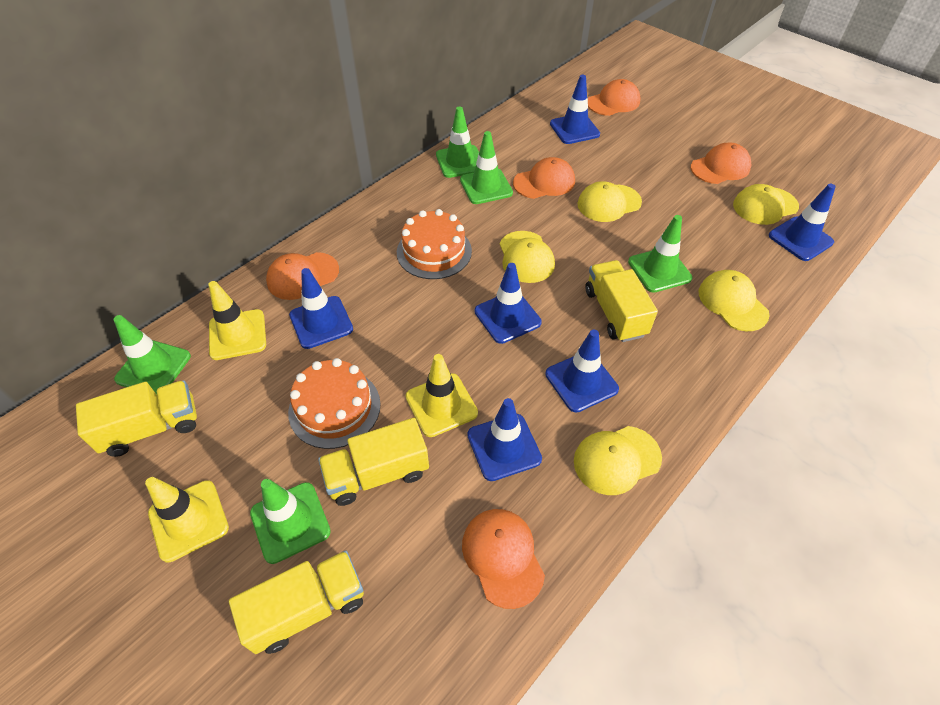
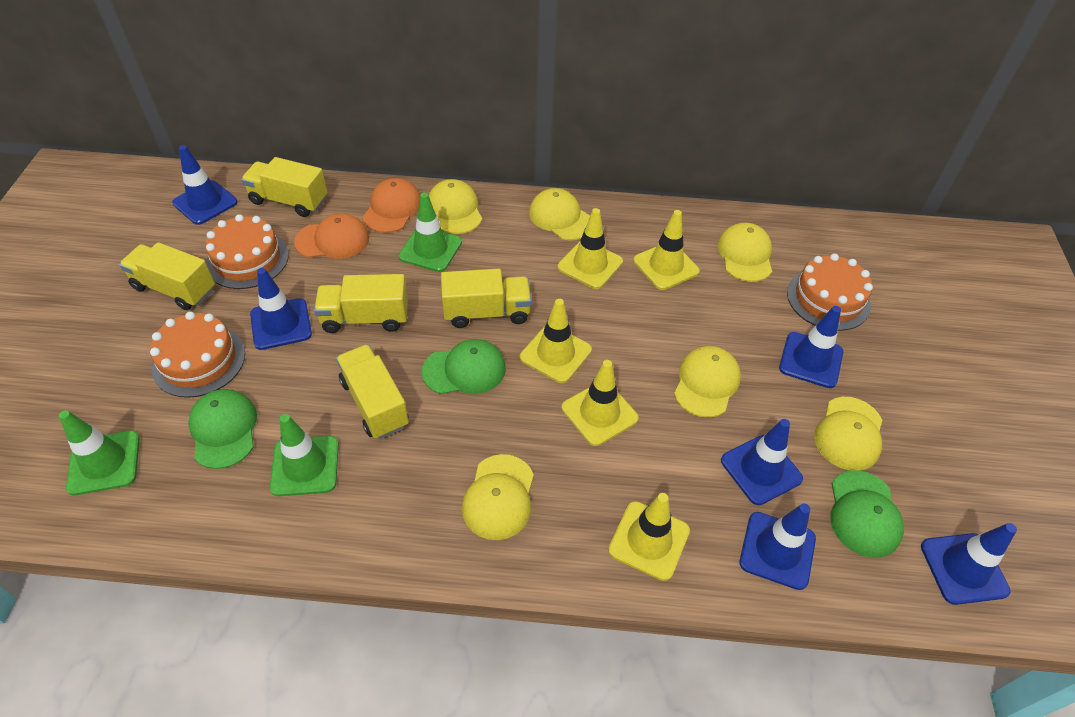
green cap: none = 0 -> [188,389,257,469] [422,339,506,394] [830,470,904,558] = 3
green traffic cone: [114,315,191,394] [250,479,331,564] [436,106,479,178] [460,131,513,204] [628,215,692,293] = 5 -> [59,410,140,495] [270,414,339,496] [399,193,462,272] = 3
orange cake: [288,358,381,449] [397,209,472,279] = 2 -> [150,312,245,398] [205,214,289,289] [787,253,873,331] = 3
orange cap: [266,252,339,300] [462,509,545,609] [513,157,575,199] [588,79,640,116] [691,143,751,184] = 5 -> [294,213,369,259] [363,178,420,233] = 2
yellow cap: [500,231,555,283] [574,426,662,495] [577,181,642,222] [699,270,770,331] [733,184,799,225] = 5 -> [428,179,482,234] [462,454,534,540] [529,188,590,240] [674,346,741,418] [718,223,772,282] [814,397,882,471] = 6
yellow traffic cone: [145,477,229,563] [208,281,266,360] [406,354,478,437] = 3 -> [520,299,592,383] [558,208,623,289] [562,360,639,446] [608,493,690,581] [633,210,700,290] = 5
yellow truck: [76,380,197,457] [229,551,364,654] [318,418,429,506] [585,260,658,342] = 4 -> [119,242,215,310] [241,157,328,217] [314,274,408,333] [336,344,409,439] [441,269,532,328] = 5

